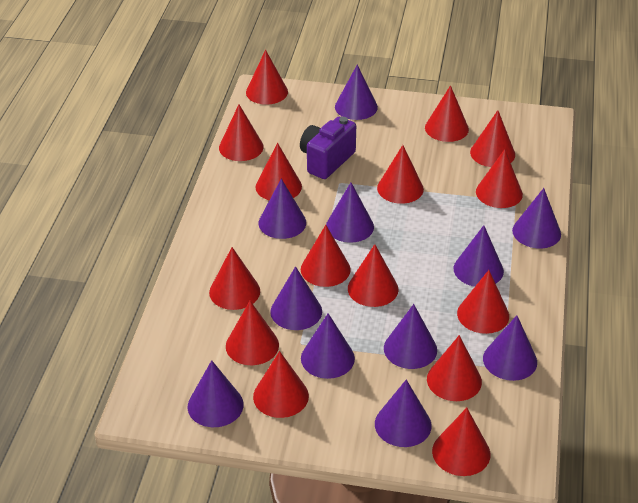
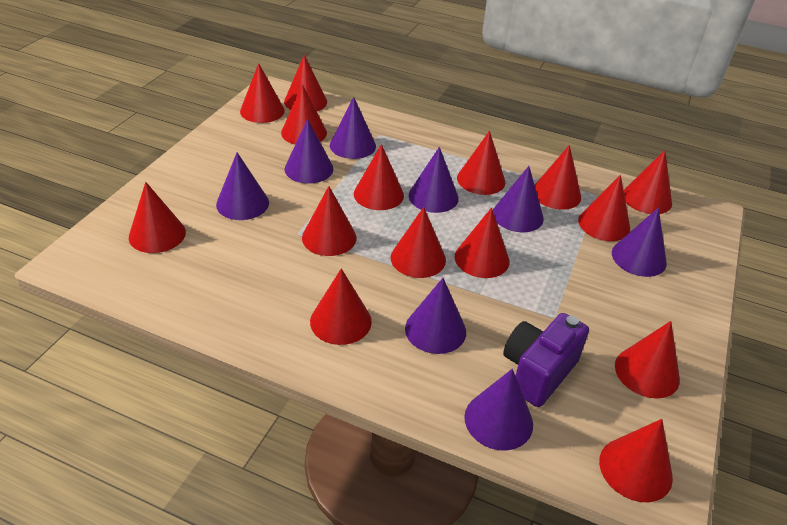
purple cone: [187,360,244,427] [259,179,306,239] [270,266,322,330] [301,313,355,379] [326,183,374,243] [335,64,378,120] [375,379,432,447] [384,304,437,369] [454,225,504,287] [483,315,537,381] [512,188,561,249] = 11 -> [216,152,269,220] [285,119,333,184] [330,97,376,159] [405,278,466,354] [409,147,459,213] [464,369,533,450] [493,166,544,233] [612,208,667,277] = 8

